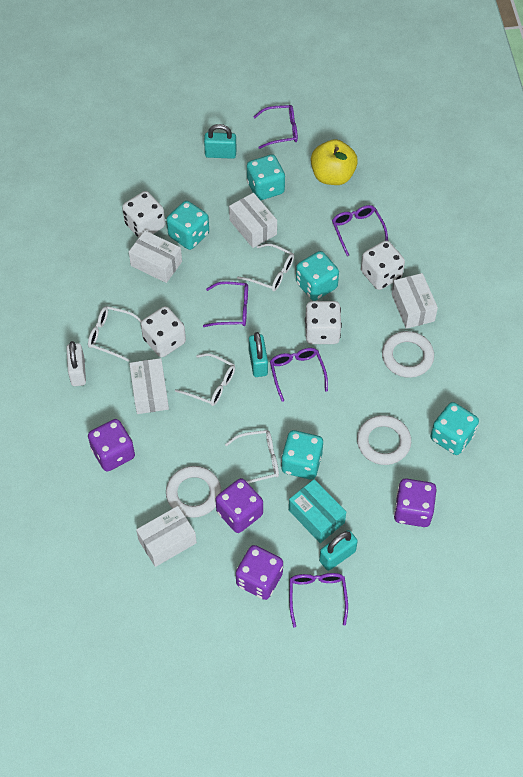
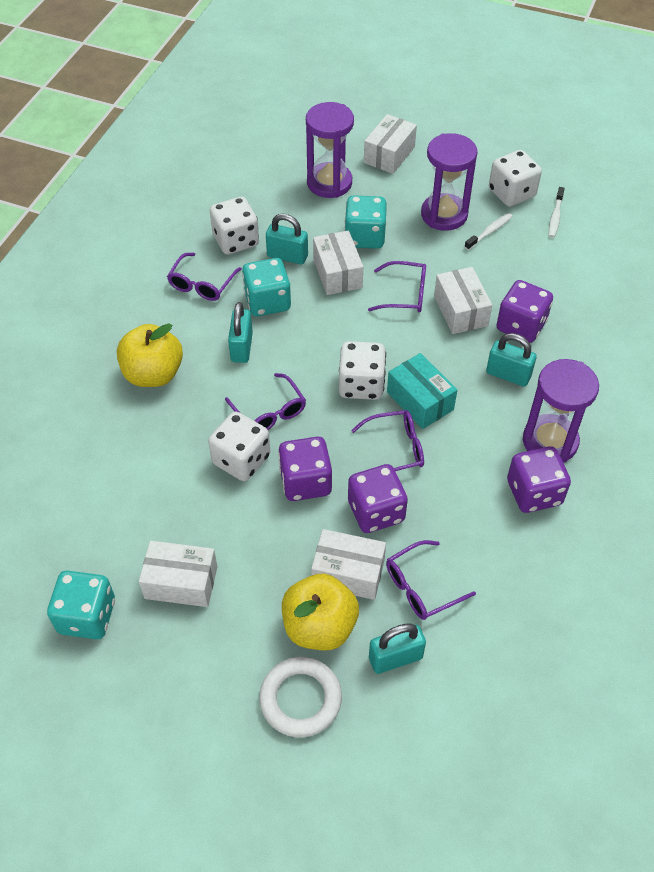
purple hourglass: none = 0 -> [306,102,354,198] [421,133,478,231] [523,359,599,463] = 3
turquoise dice: [166,201,209,250] [247,154,285,200] [281,430,323,480] [296,251,339,301] [431,402,479,455] = 5 -> [47,570,115,640] [242,258,291,316] [344,195,387,249] = 3
turquoise padlock: [204,124,237,159] [249,332,268,377] [319,530,358,571] = 3 -> [228,302,253,363] [266,214,308,265] [369,623,426,674] [486,333,537,387] = 4
white glasses: [88,306,142,362] [175,353,235,406] [225,430,279,483] [237,243,294,291] = 4 -> none = 0
white padlock: [67,341,86,386] = 1 -> none = 0
white ring: [166,466,221,518] [357,415,411,465] [382,331,434,378] = 3 -> [259,657,342,737] = 1
white toothbrush: none = 0 -> [464,213,513,250] [549,187,565,238] = 2
yellow apple: [311,139,358,185] = 1 -> [117,323,183,387] [282,573,359,650] = 2

